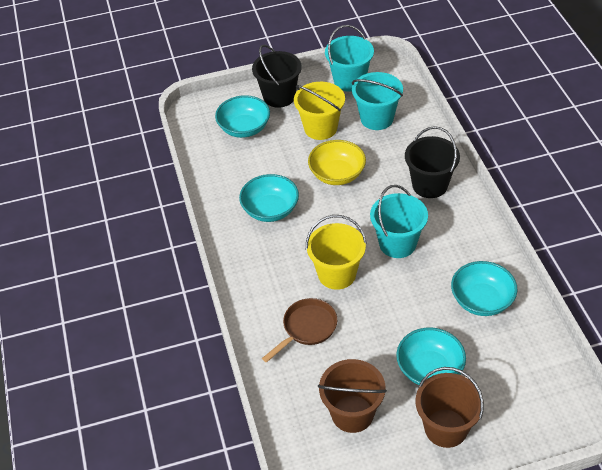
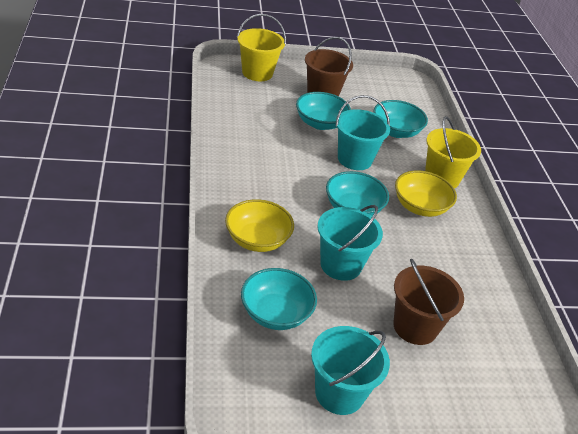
black bucket: [252,45,302,108] [405,126,460,198] = 2 -> none = 0
brown pan: [262,298,337,363] = 1 -> none = 0
yellow bowl: [308,140,366,185] = 1 -> [225,199,294,252] [395,171,457,217] = 2

